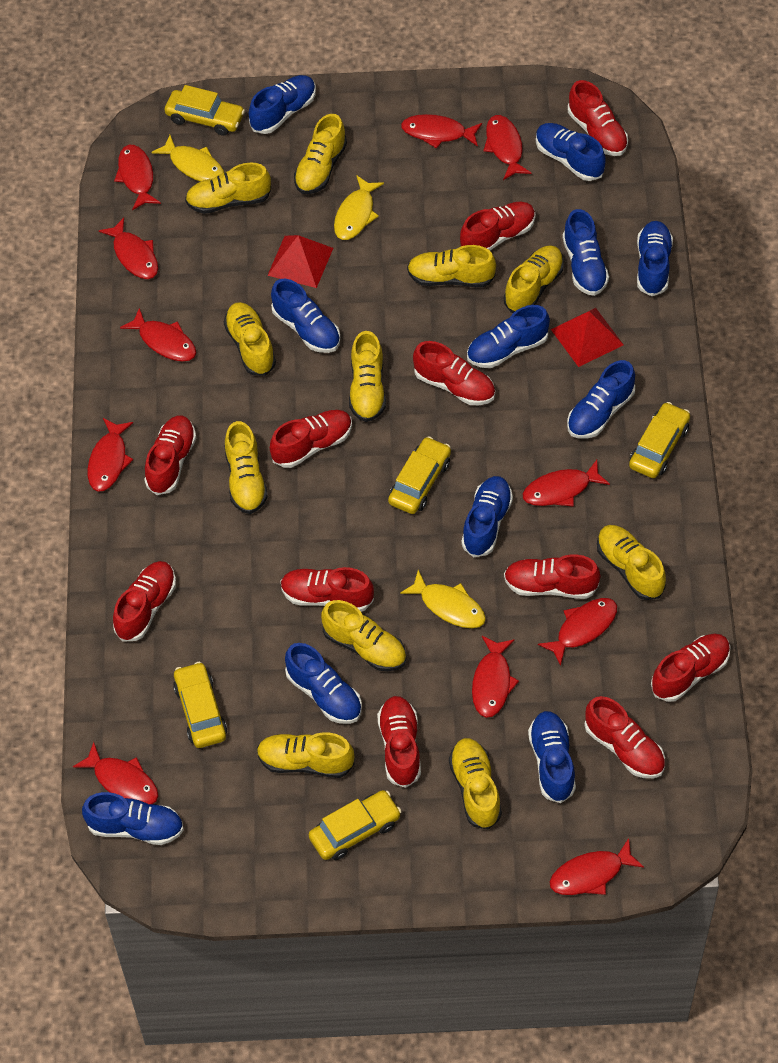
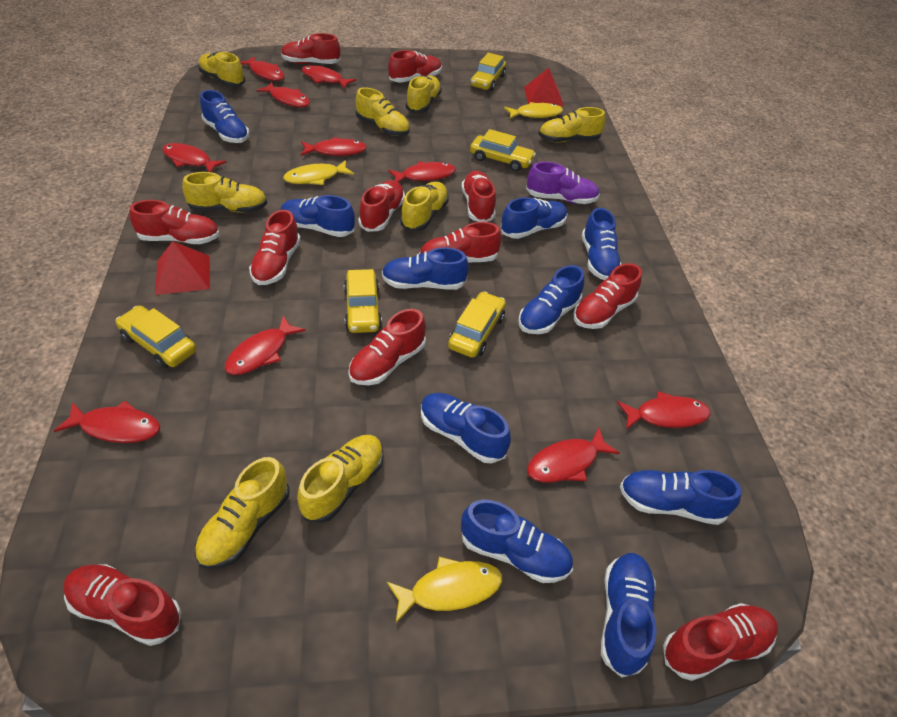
blue shoe: [82,792,184,845] [249,75,316,134] [271,279,340,353] [285,643,362,724] [461,476,513,557] [467,305,550,368] [528,711,576,803] [536,123,606,181] [562,209,609,296] [567,360,635,438] [637,221,673,296] = 11 -> [200,90,249,143] [281,195,355,237] [382,247,469,290] [421,393,511,463] [461,500,573,583] [501,197,567,239] [518,265,584,334] [582,208,621,280] [601,553,656,677] [620,470,742,525] = 10
purple shoe: none = 0 -> [526,162,600,204] = 1
red fish: [73,742,158,804] [87,418,133,492] [99,218,158,279] [114,145,161,210] [120,308,196,362] [401,114,482,149] [472,636,519,718] [483,115,532,180] [523,460,610,507] [538,598,617,666] [550,838,644,895] = 11 -> [54,401,160,443] [162,143,227,172] [225,316,306,375] [240,56,285,81] [257,82,310,107] [301,137,367,156] [302,65,356,89] [388,161,456,183] [527,427,620,482] [617,391,711,430] = 10
yellow shoe: [185,163,271,214] [224,302,276,376] [225,421,268,514] [257,732,354,778] [294,114,347,194] [321,600,406,671] [349,331,386,422] [407,245,496,287] [449,738,502,830] [504,245,564,313] [597,525,666,600] = 11 -> [182,172,267,213] [195,457,290,569] [198,52,245,87] [297,435,384,523] [355,87,410,136] [400,181,449,231] [406,75,442,113] [538,107,606,143] = 8

